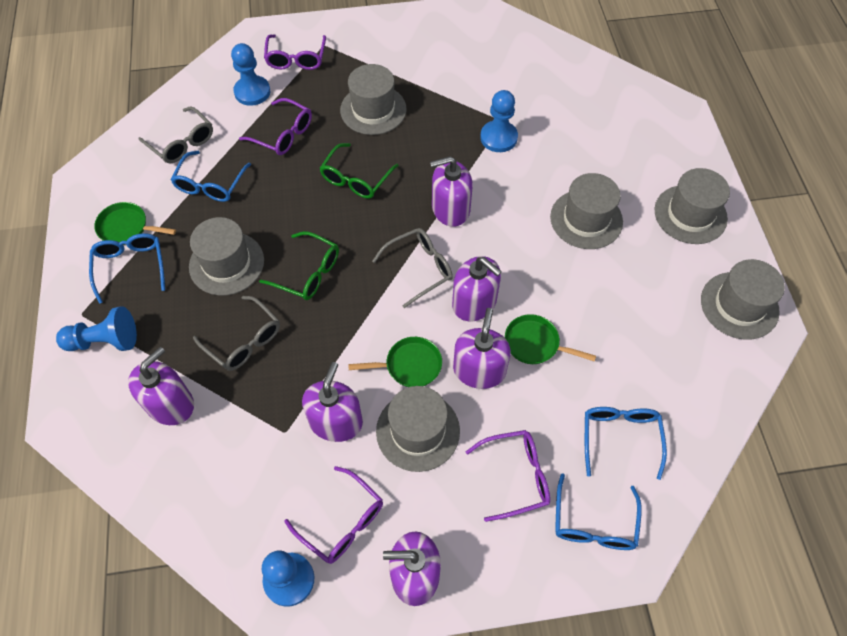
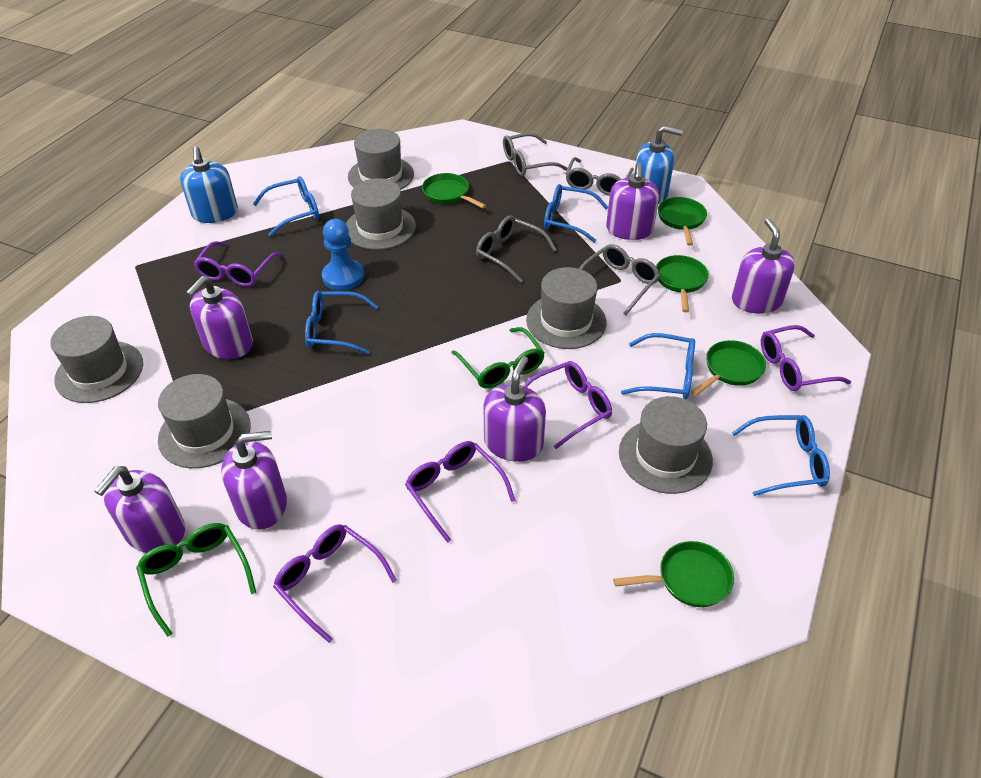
blue glasses: [89,233,165,304] [171,151,251,202] [555,473,642,550] [585,407,667,480] = 4 -> [253,176,319,236] [305,291,379,354] [544,184,608,243] [621,333,695,399] [732,415,830,496] = 5
blue pawn: [56,306,137,351] [231,43,270,106] [262,551,314,607] [480,90,518,152] = 4 -> [322,219,364,291] = 1
blue soap dispenser: none = 0 -> [180,146,238,223] [634,126,683,204] = 2
green pan: [94,202,176,245] [348,337,442,387] [505,314,596,364] = 3 -> [422,173,486,209] [613,541,734,607] [656,255,709,312] [658,197,707,246] [691,340,766,396] = 5
grey glasses: [138,106,213,163] [193,296,280,371] [372,228,453,308] = 3 -> [476,215,557,283] [503,133,568,176] [566,157,634,196] [579,244,660,315] = 4
purple glasses: [239,98,312,155] [264,34,326,70] [285,466,383,564] [466,430,550,522] = 4 -> [193,241,281,287] [273,524,397,643] [405,441,515,543] [523,361,612,449] [761,325,851,391] = 5

